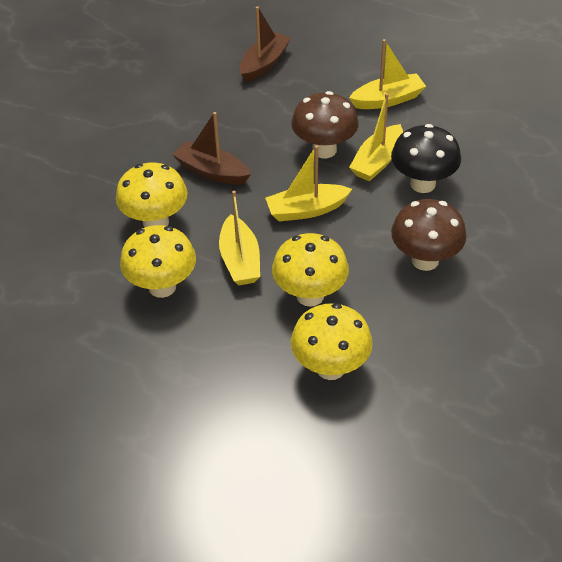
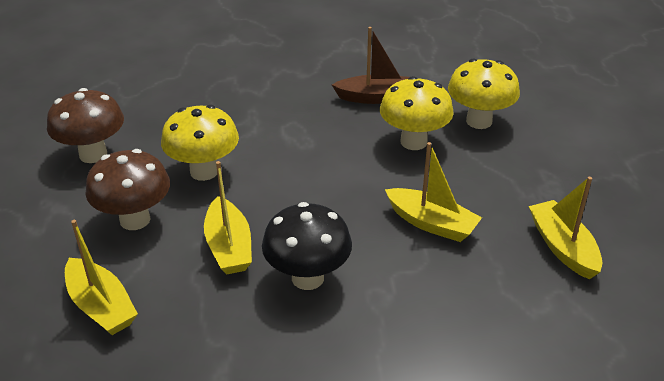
brown boat: [173,112,251,184] [240,6,291,82] = 2 -> [332,27,409,104] = 1
yellow mushroom: [116,163,188,228] [120,225,196,298] [272,233,349,307] [291,303,373,380] = 4 -> [161,105,239,181] [380,76,454,150] [448,59,520,129] = 3

